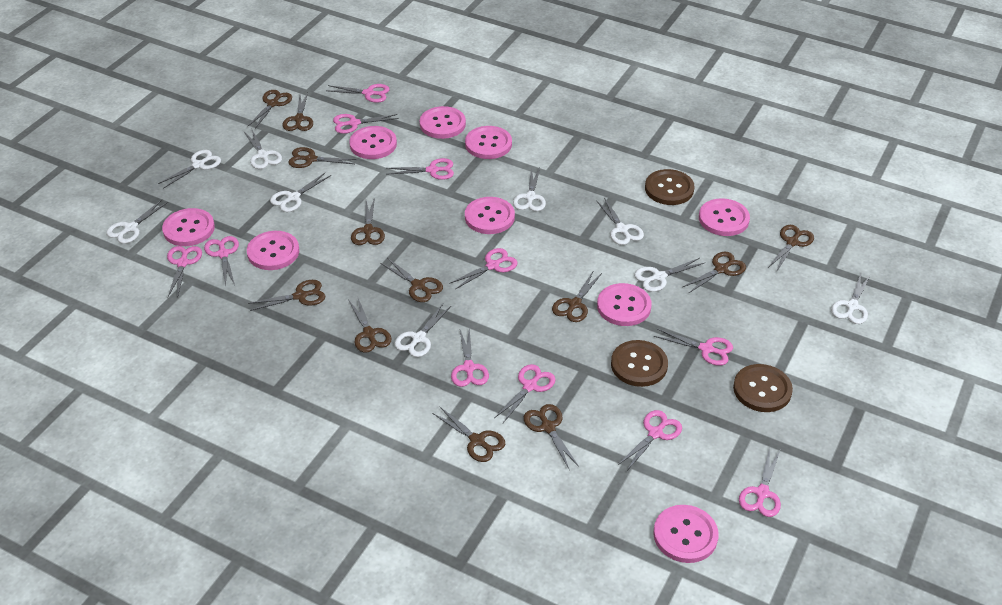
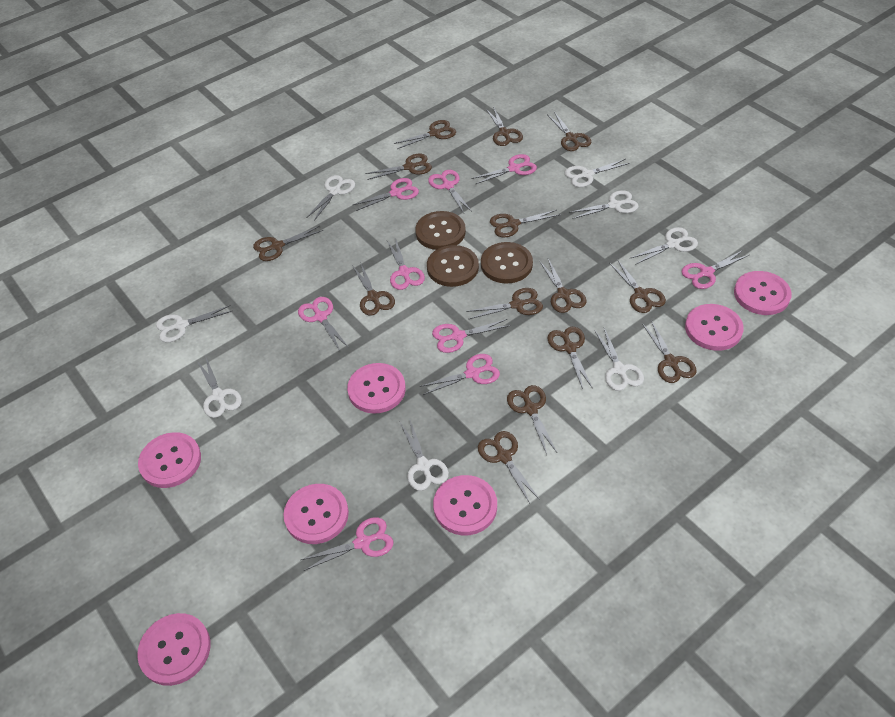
brown scissors: [248,90,292,129] [248,280,325,311] [283,92,313,131] [288,147,357,168] [348,296,392,352] [351,197,385,245] [380,258,443,302] [432,406,505,462] [524,404,579,469] [552,270,602,322] [683,252,746,294] [768,225,814,272] = 12 -> [253,226,323,261] [352,264,395,316] [365,154,432,180] [394,120,456,149] [466,288,543,319] [478,431,540,503] [486,106,523,146] [490,210,559,237] [507,385,557,455] [539,259,586,313] [547,112,591,151] [547,327,593,389] [609,259,666,313] [642,320,697,383] = 14
pink button: [162,208,215,246] [247,231,299,270] [349,126,397,159] [420,106,466,139] [465,126,512,159] [465,197,515,234] [597,283,652,326] [653,505,719,563] [699,198,750,236] = 9 -> [137,613,211,686] [138,432,201,488] [283,484,349,544] [347,363,406,413] [433,475,497,535] [685,304,744,351] [734,271,792,315] = 7
pink scissors: [167,246,202,298] [204,236,239,287] [328,84,390,103] [333,114,399,134] [386,158,454,180] [449,248,518,289] [451,328,489,387] [494,364,556,423] [618,410,682,470] [654,329,733,366] [739,448,781,517] = 11 -> [298,297,349,351] [301,517,393,571] [353,178,419,211] [387,238,425,290] [419,354,500,395] [428,170,472,213] [432,319,510,353] [471,154,537,184] [682,250,749,289] = 9
white scissors: [106,200,169,244] [158,150,221,189] [244,128,282,169] [270,172,331,212] [394,304,451,357] [513,167,546,211] [596,198,644,245] [634,258,704,292] [831,274,871,324] = 9 -> [156,305,233,342] [197,355,242,418] [306,175,355,221] [399,418,449,491] [565,159,630,187] [569,190,639,219] [594,328,644,391] [631,227,698,265] = 8

